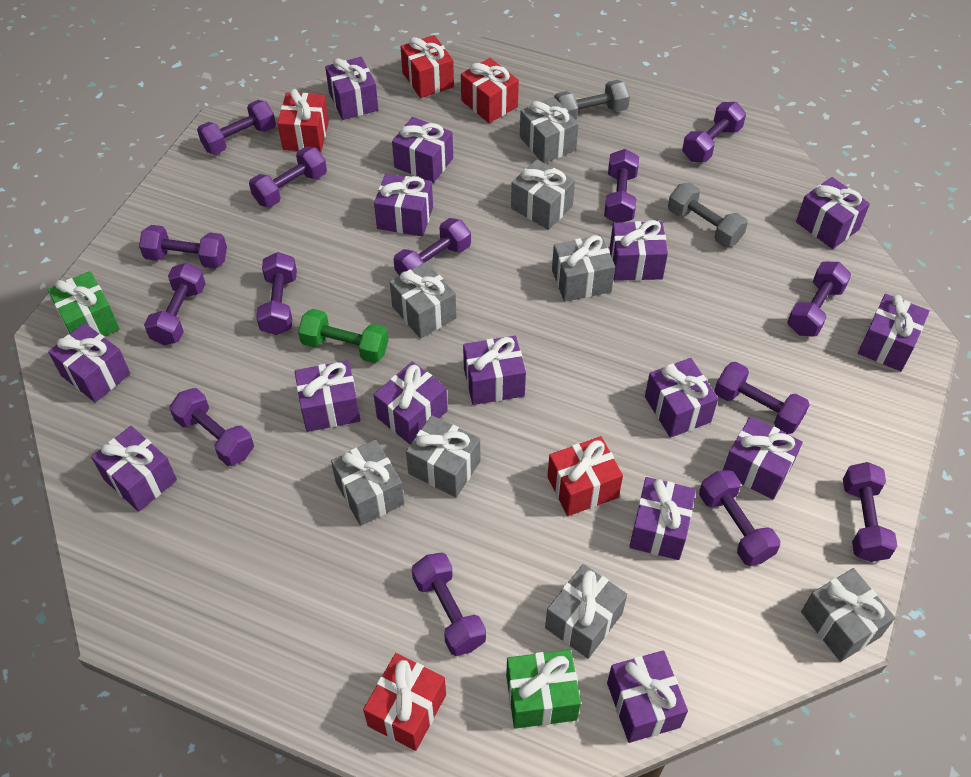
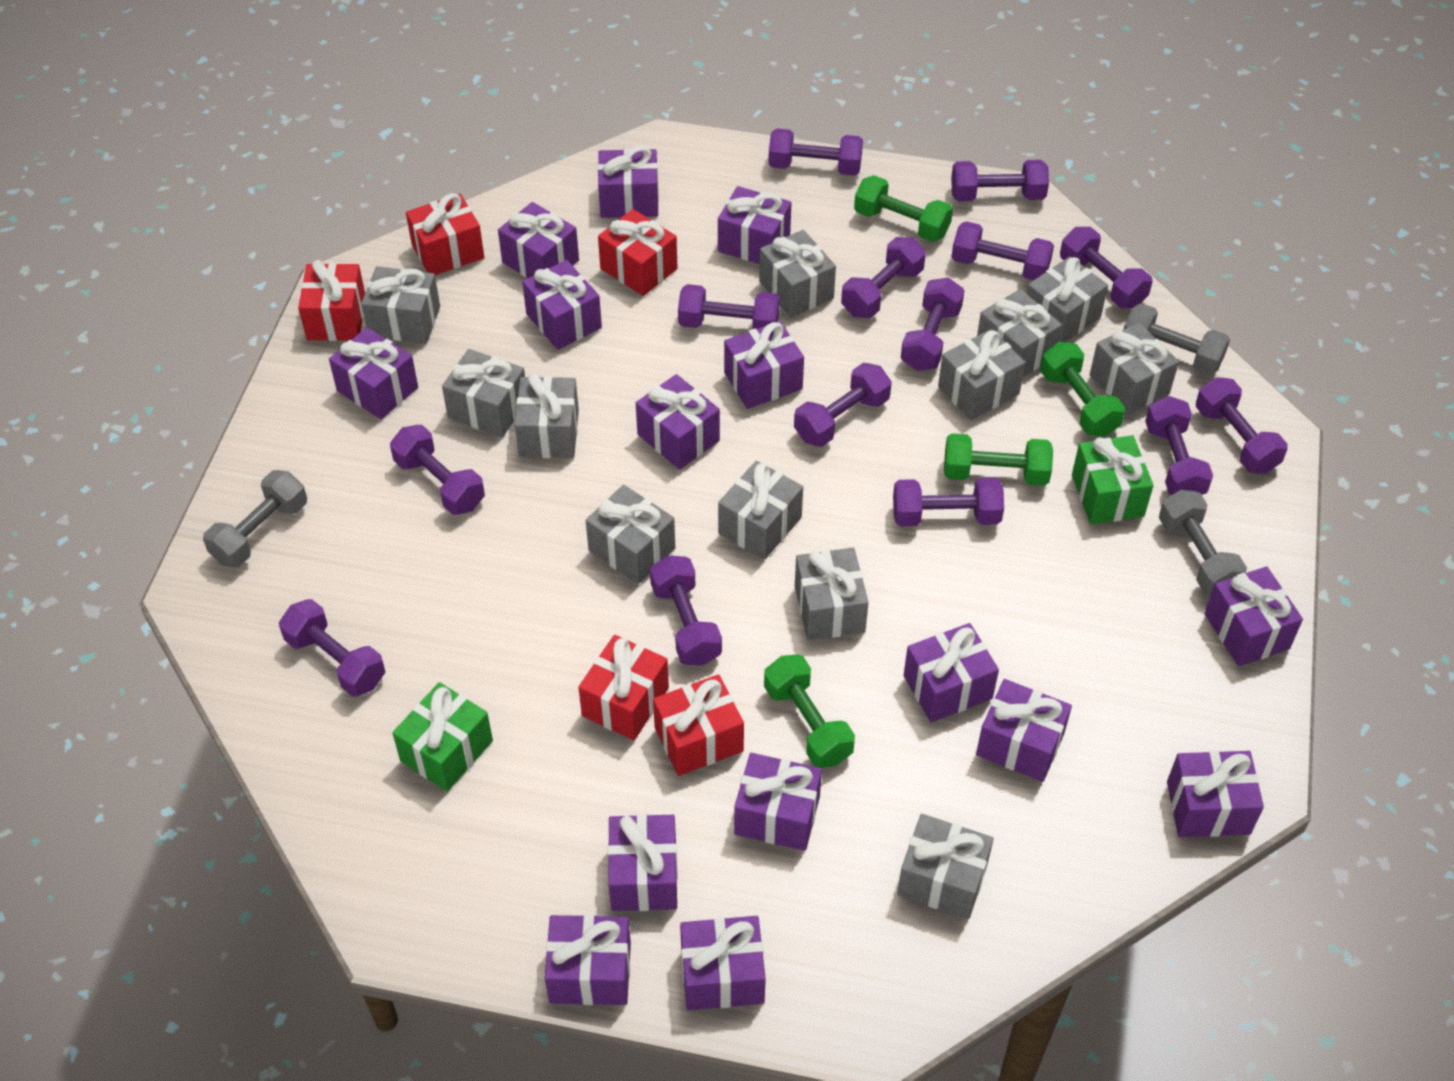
green dumbbell: [298,309,388,363] = 1 -> [764,654,855,768] [854,175,953,242] [944,433,1053,486] [1040,342,1125,437] = 4
grey dumbbell: [554,80,630,120] [668,183,748,247] = 2 -> [203,470,307,568] [1123,303,1230,375] [1159,489,1247,595] = 3
grey gift: [331,439,404,526] [390,262,456,339] [406,415,480,497] [511,159,575,230] [520,97,579,163] [545,564,627,659] [552,235,615,302] [801,568,895,662] = 8 -> [361,266,440,344] [442,349,525,437] [515,374,579,458] [586,485,675,584] [718,461,803,560] [759,230,836,318] [795,548,869,641] [897,814,994,919] [938,329,1025,420] [977,289,1062,377] [1026,257,1108,342] [1090,322,1179,415] = 12

